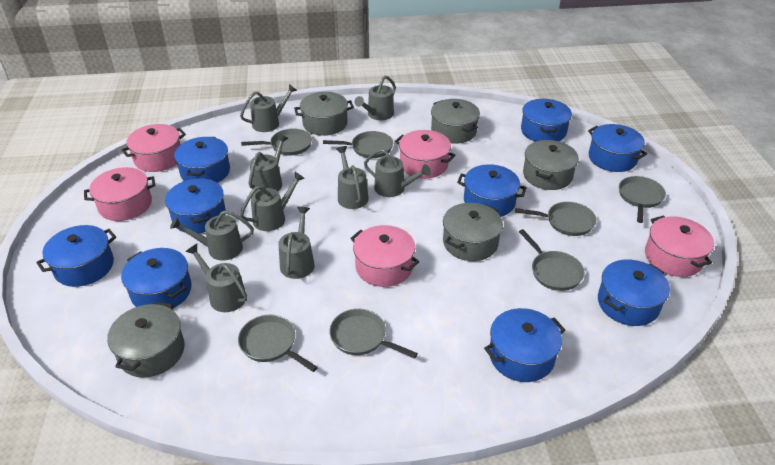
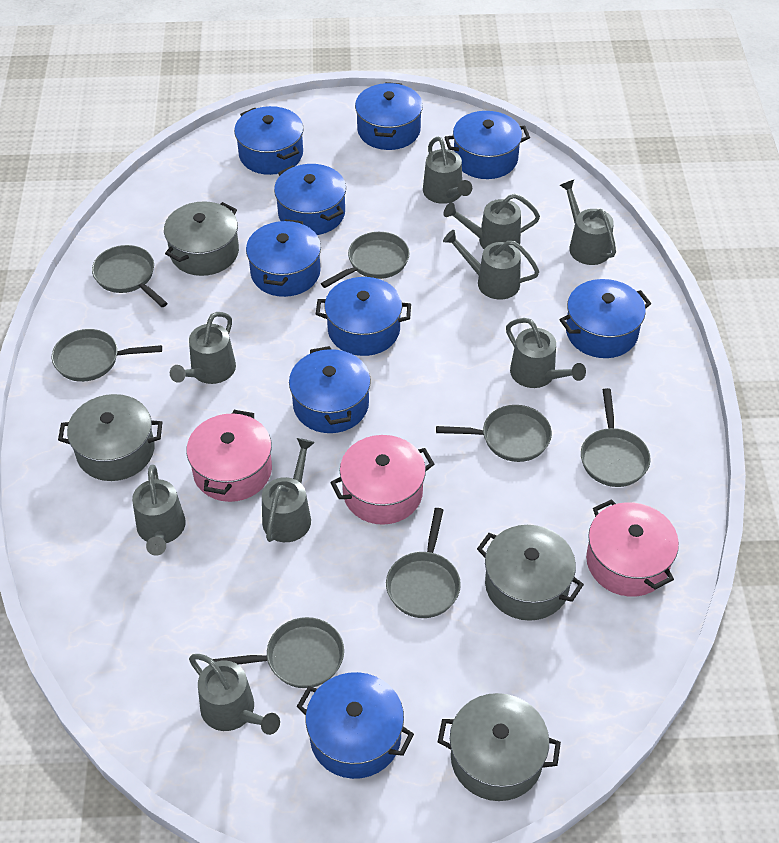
grey pot: [107,302,185,378] [294,92,354,136] [431,99,480,144] [443,203,503,261] [523,140,579,190] = 5 -> [58,394,162,481] [164,201,239,276] [438,693,561,801] [477,525,584,621] = 4
pink pot: [84,167,155,221] [121,124,186,172] [350,225,419,287] [395,130,456,179] [645,215,714,277] = 5 -> [186,410,272,502] [330,435,434,525] [586,499,679,597] = 3

